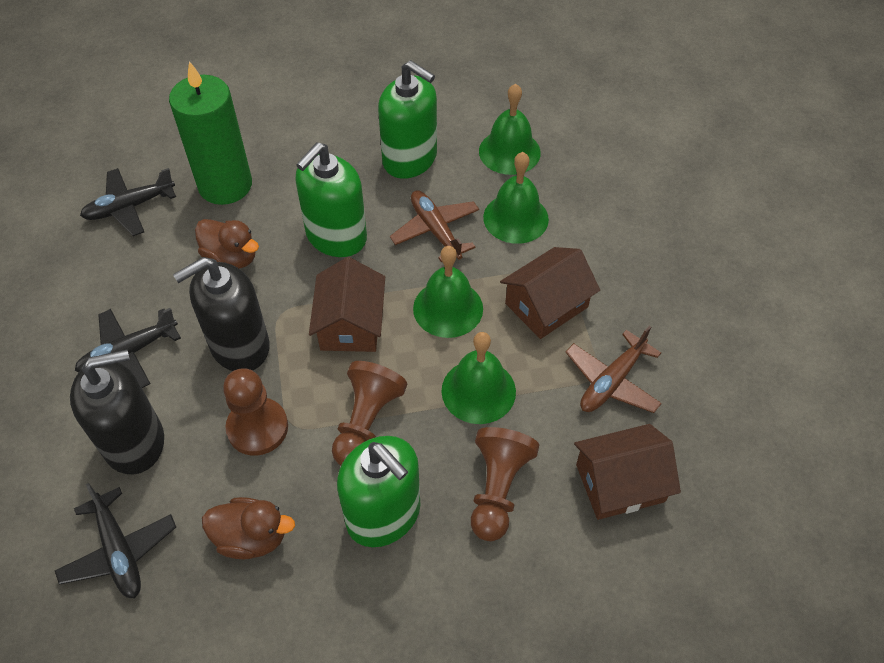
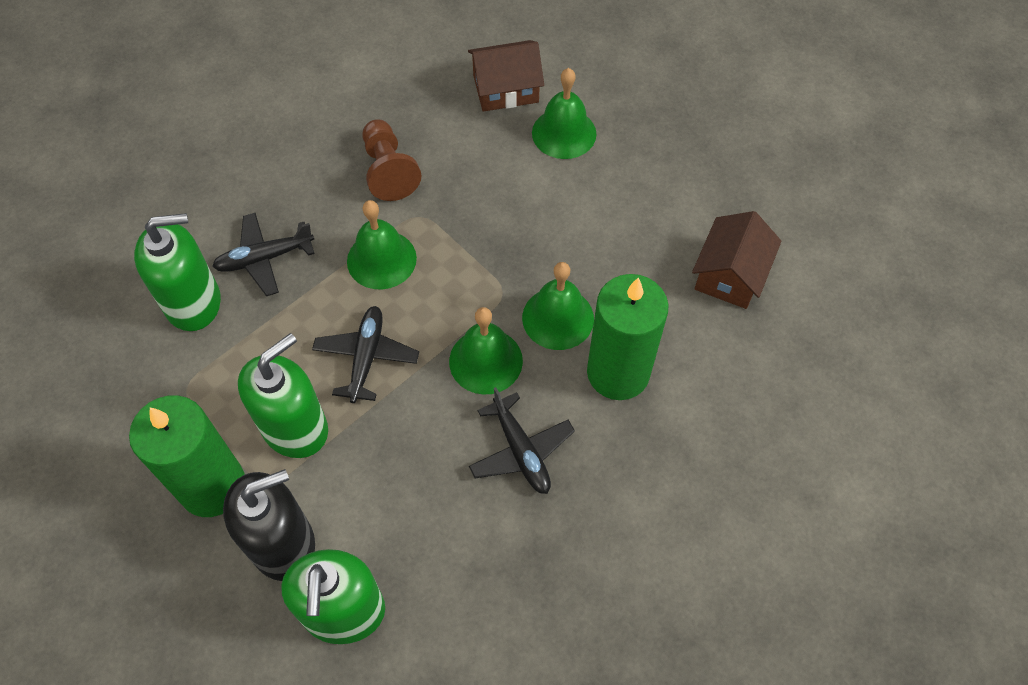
black soap dispenser: [70,350,164,474] [173,257,270,371] = 2 -> [223,469,315,581] = 1
brown duck: [195,219,259,269] [202,497,295,559] = 2 -> none = 0
brown house: [309,257,385,352] [500,247,600,339] [574,424,681,520] = 3 -> [468,40,544,112] [692,211,781,309] = 2
brown pawn: [223,368,288,456] [332,361,408,465] [471,427,539,541] = 3 -> [362,119,421,201] = 1
brown plane: [390,190,479,262] [566,326,662,413] = 2 -> none = 0
green candle: [169,61,252,205] = 1 -> [129,395,245,517] [587,274,669,400] = 2

